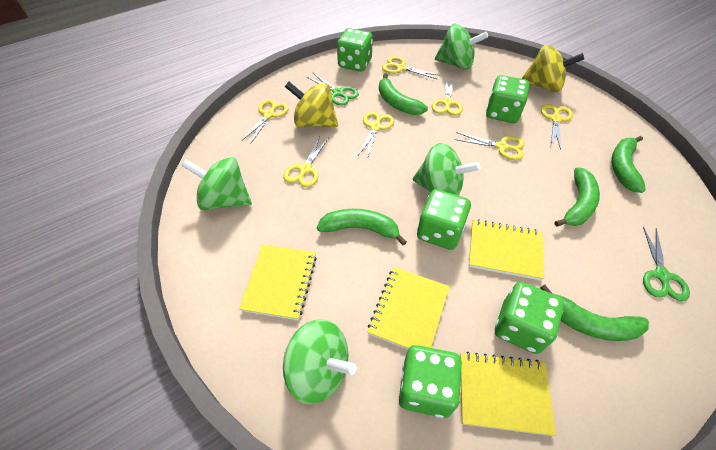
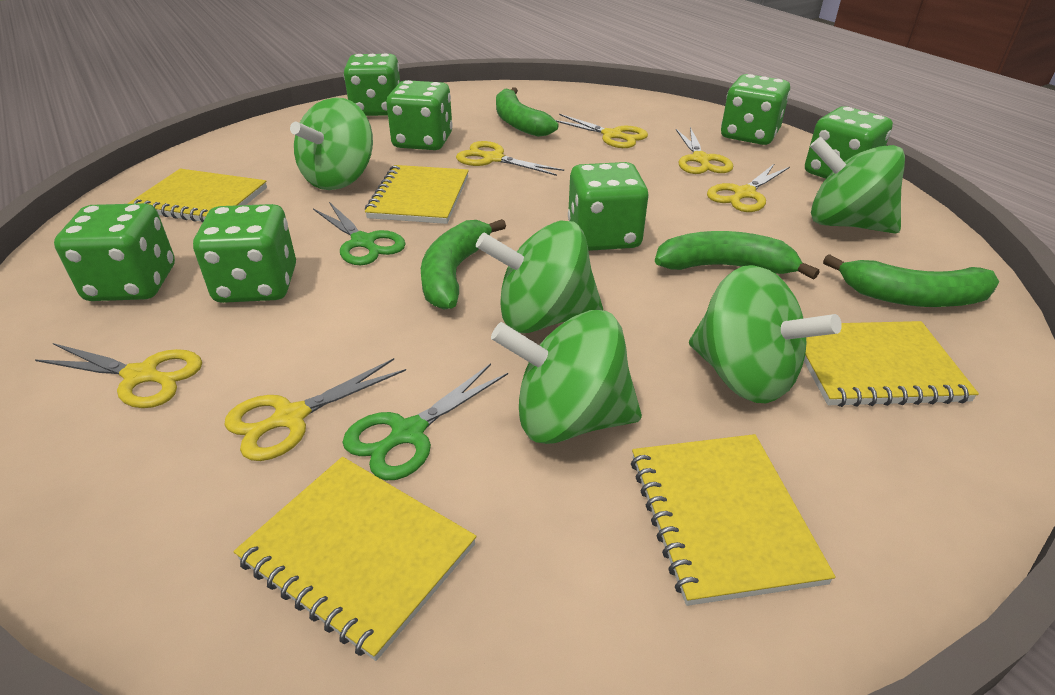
green banana: [317,209,407,245] [379,73,428,115] [540,284,649,341] [555,167,600,227] [612,136,646,193] = 5 -> [421,219,506,309] [496,87,559,137] [655,231,819,280] [823,254,999,307] = 4
green dice: [337,28,373,72] [399,345,462,418] [417,189,471,250] [486,75,530,123] [495,282,564,354] = 5 -> [54,203,175,301] [193,204,296,303] [344,53,400,116] [386,80,453,150] [568,162,648,251] [721,74,790,145] [805,106,893,179] = 7
green spinning top: [182,157,252,210] [283,319,357,404] [413,143,480,196] [435,24,488,70] = 4 -> [290,97,373,190] [476,220,603,333] [491,310,642,444] [689,265,842,403] [810,137,905,234] = 5
yellow notebook: [239,245,317,320] [368,267,450,349] [460,352,556,436] [469,219,544,281] = 4 -> [128,169,267,223] [233,457,476,661] [365,165,469,224] [631,434,836,606] [804,321,979,407] = 5
yellow scissors: [242,99,289,144] [283,136,329,187] [358,111,394,159] [382,56,440,80] [432,76,463,116] [455,132,525,160] [541,104,573,150] = 7 -> [34,343,202,408] [224,358,406,461] [456,141,564,176] [555,114,648,148] [676,127,733,174] [707,163,790,212] = 6
yellow spinning top: [285,81,338,127] [521,45,584,92] = 2 -> none = 0

